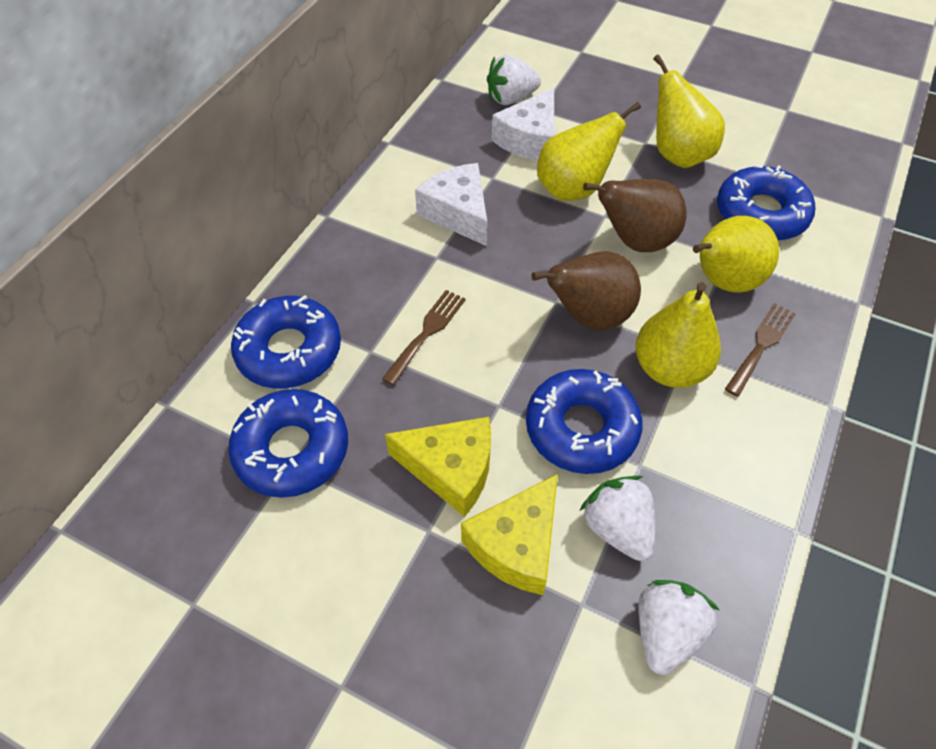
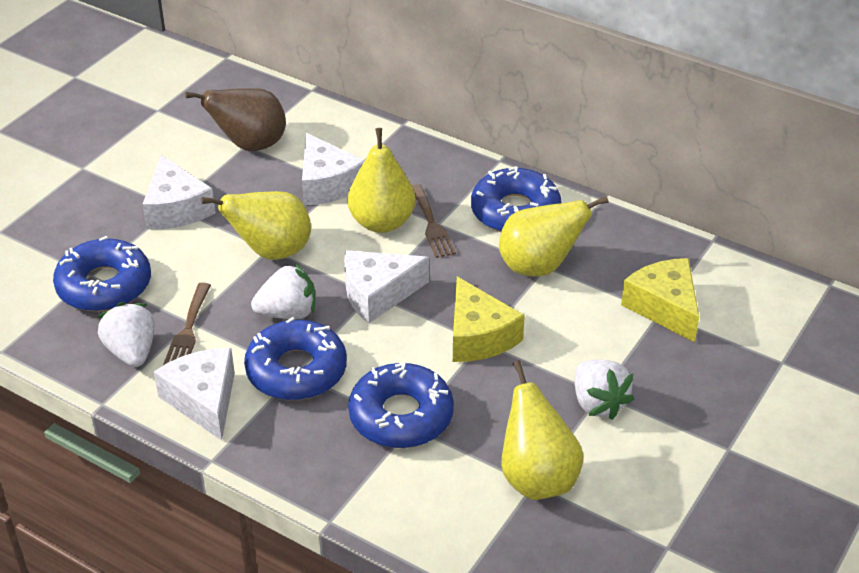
brown pear: [531,251,641,330] [583,179,687,252] = 2 -> [185,88,286,151] = 1
white cheese: [415,163,487,246] [492,88,554,161] = 2 -> [142,155,216,229] [154,348,235,441] [302,133,365,205] [344,250,429,323] = 4

